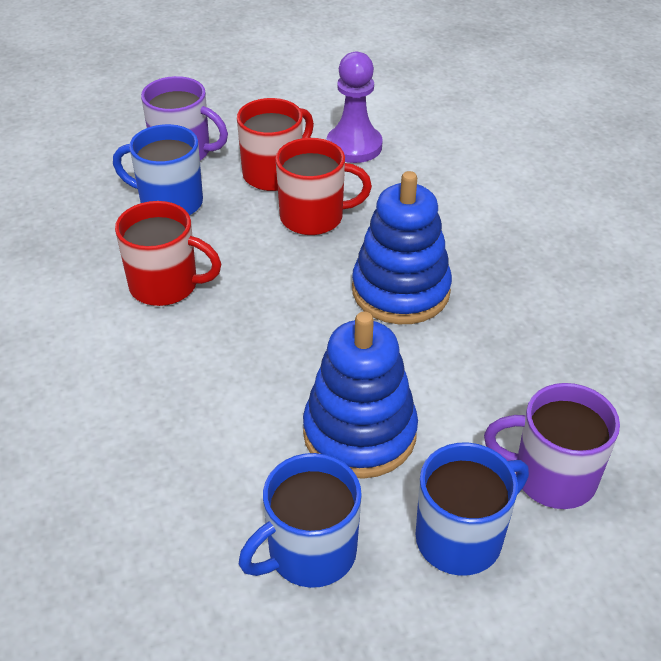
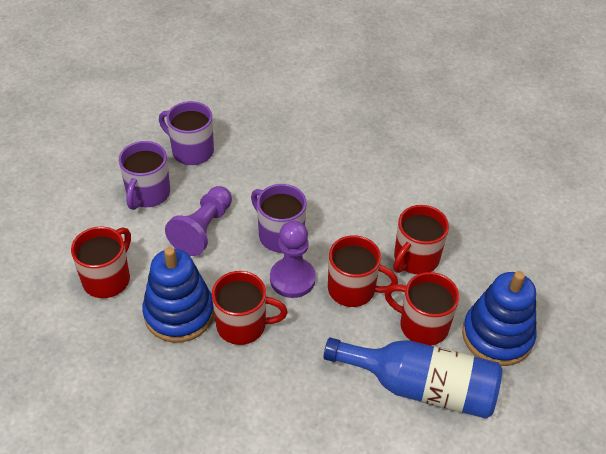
blue bottle: none = 0 -> [324,338,502,419] = 1
blue mug: [113,124,203,216] [239,453,362,588] [416,442,529,576] = 3 -> none = 0
purple mug: [141,76,228,161] [484,383,620,509] = 2 -> [119,141,170,210] [159,101,214,165] [251,184,306,253] = 3
purple pawn: [326,52,383,163] = 1 -> [165,186,232,256] [270,221,316,298] = 2
red mug: [115,201,221,306] [237,98,314,191] [276,138,372,235] = 3 -> [71,227,131,298] [212,271,288,345] [328,235,398,307] [385,272,459,346] [393,205,449,274] = 5

